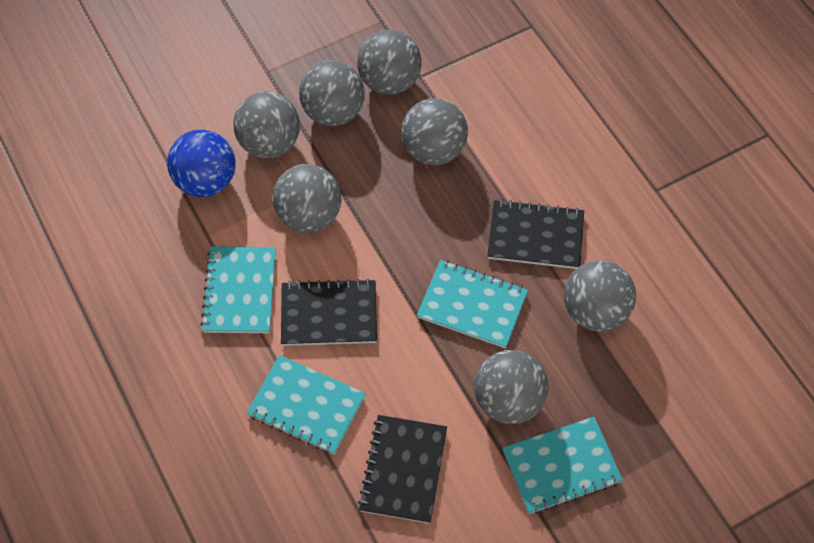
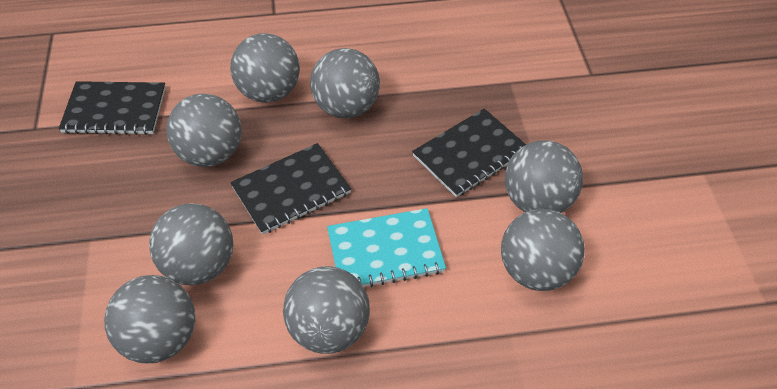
blue ball: [167,130,236,197] = 1 -> none = 0
grey ball: [233,91,300,158] [273,164,341,233] [299,60,365,126] [357,29,422,95] [402,98,468,165] [474,350,549,424] [564,260,636,332] = 7 -> [104,275,195,363] [149,203,233,285] [166,94,242,167] [230,33,300,103] [283,266,370,354] [310,48,380,118] [501,209,585,291] [505,141,583,213] = 8
turquoise notebook: [200,246,276,333] [247,355,366,454] [417,260,528,348] [502,417,623,514] = 4 -> [327,208,446,287] = 1

